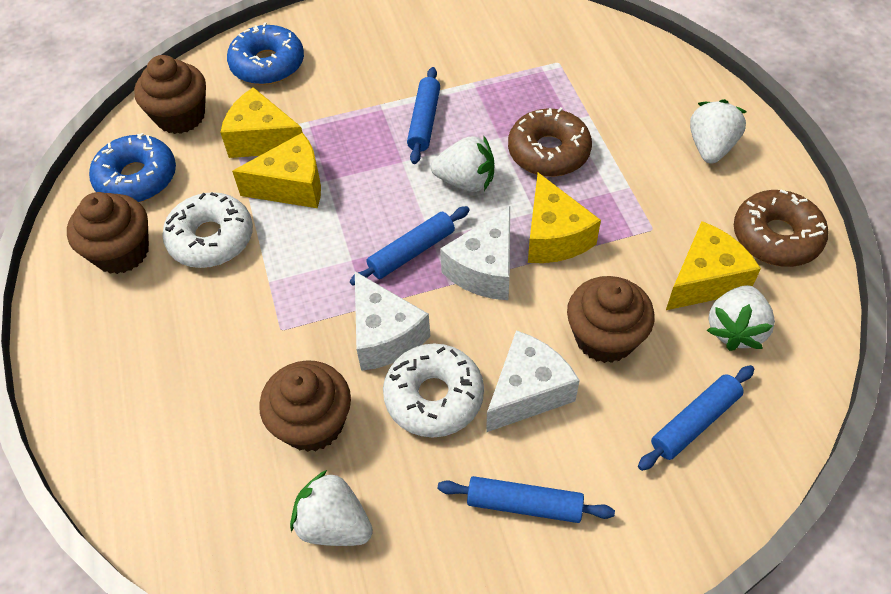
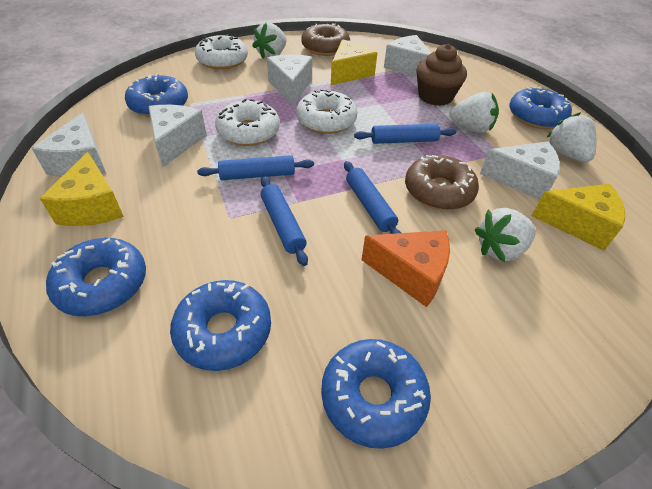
blue donut: [89,133,176,202] [227,22,304,85] = 2 -> [46,238,146,316] [125,73,188,117] [170,280,271,371] [321,339,431,449] [509,86,572,129] = 5
brown cupcake: [67,192,149,274] [134,55,206,134] [259,360,351,452] [567,276,655,363] = 4 -> [416,44,467,106] = 1
orange cheese: none = 0 -> [362,230,450,307] = 1
white cheese: [355,271,430,371] [440,206,510,300] [486,330,580,432] = 3 -> [32,113,106,177] [148,105,207,167] [267,55,312,105] [384,35,431,77] [480,142,560,200] = 5
white donut: [162,192,253,268] [383,344,484,437] = 2 -> [195,34,248,70] [215,99,280,146] [296,89,357,134] = 3
yellow cheese: [220,87,302,158] [232,132,321,208] [528,173,601,263] [666,221,761,310] = 4 -> [40,152,124,226] [331,40,377,85] [531,184,625,251] = 3

